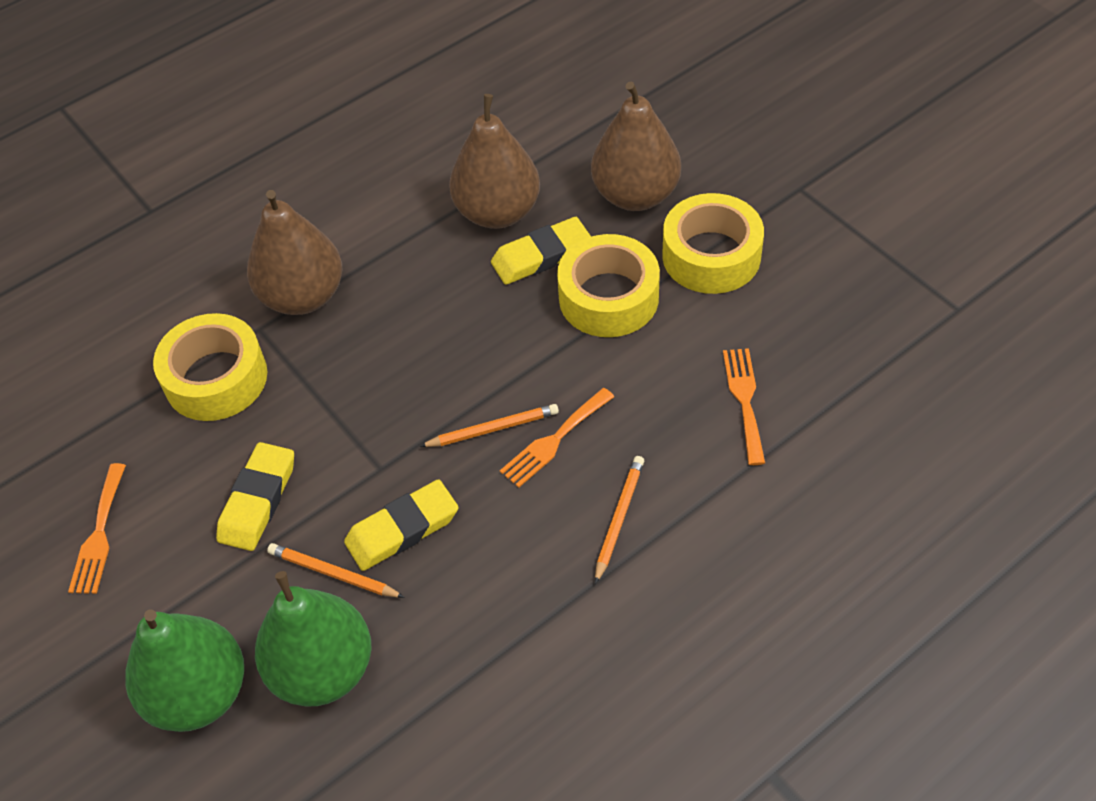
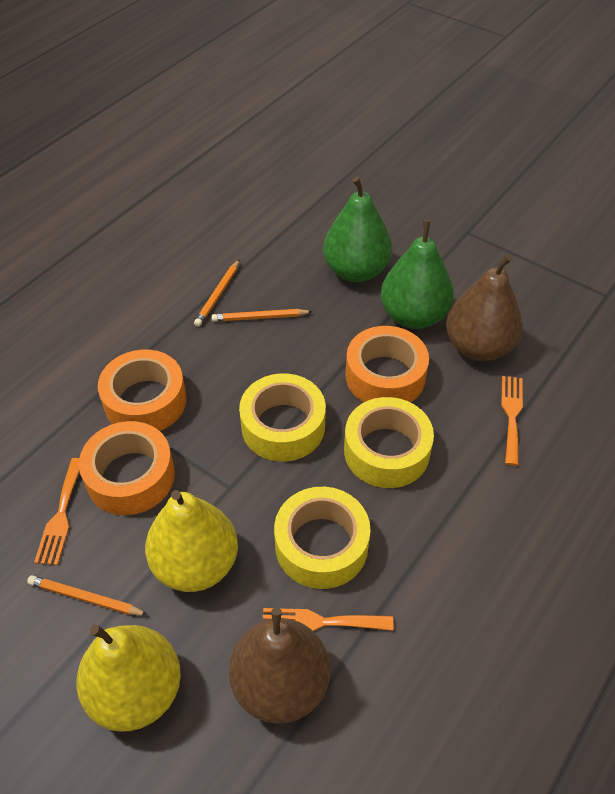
brown pear: [247,190,343,315] [449,94,540,229] [591,82,681,211] = 3 -> [229,608,330,724] [446,255,523,361] = 2
orange tape: none = 0 -> [79,421,175,515] [98,350,187,431] [345,326,429,402] = 3
yellow eraser: [216,442,294,551] [344,479,458,571] [491,217,591,285] = 3 -> none = 0
yellow pear: none = 0 -> [76,624,181,732] [145,490,238,592] = 2

